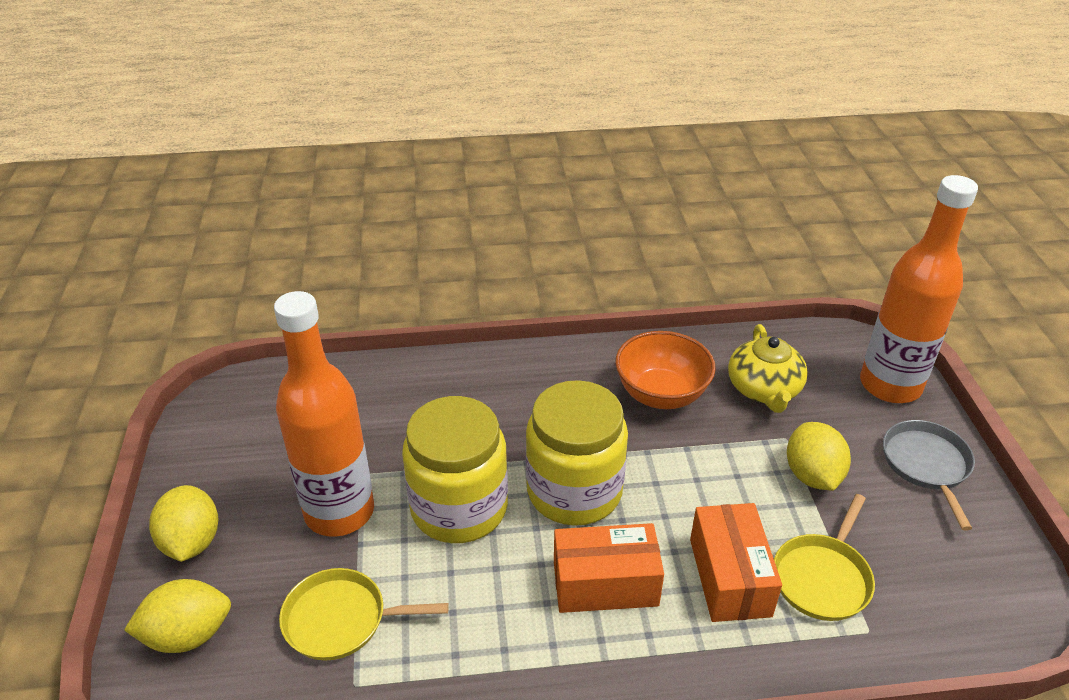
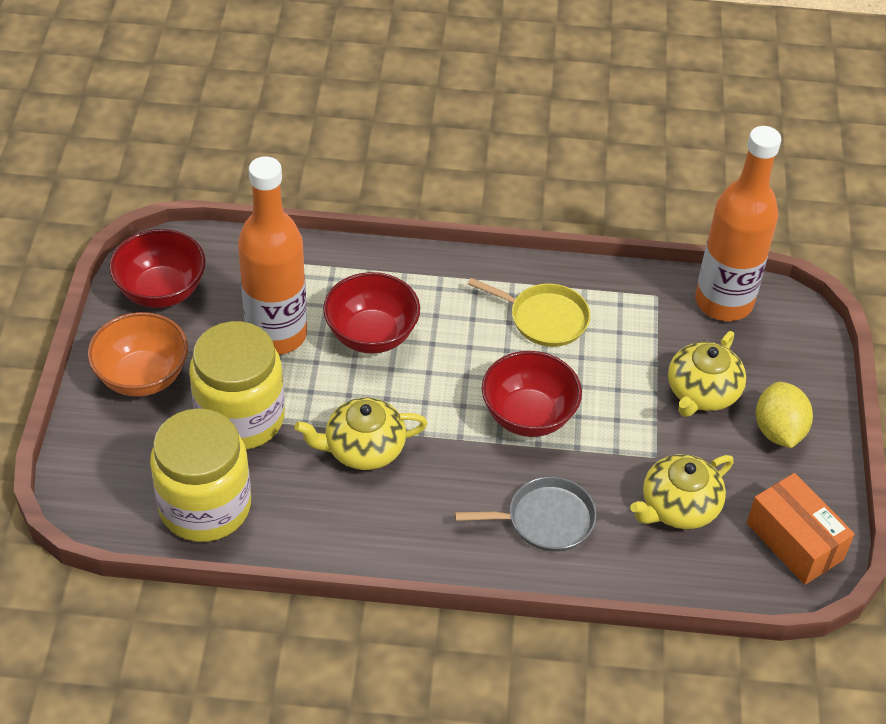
orange box: [554,523,664,613] [690,503,782,622] = 2 -> [747,473,855,585] = 1
red bowl: none = 0 -> [109,229,205,308] [323,272,420,354] [482,351,582,437] = 3
yellow lemon: [124,579,231,653] [149,485,218,562] [787,422,851,490] = 3 -> [756,382,813,448] = 1
yellow pan: [279,568,449,661] [774,494,875,621] = 2 -> [468,278,591,347] = 1
yellow teapot: [728,324,808,413] = 1 -> [294,397,428,470] [630,454,734,529] [668,331,746,417] = 3

